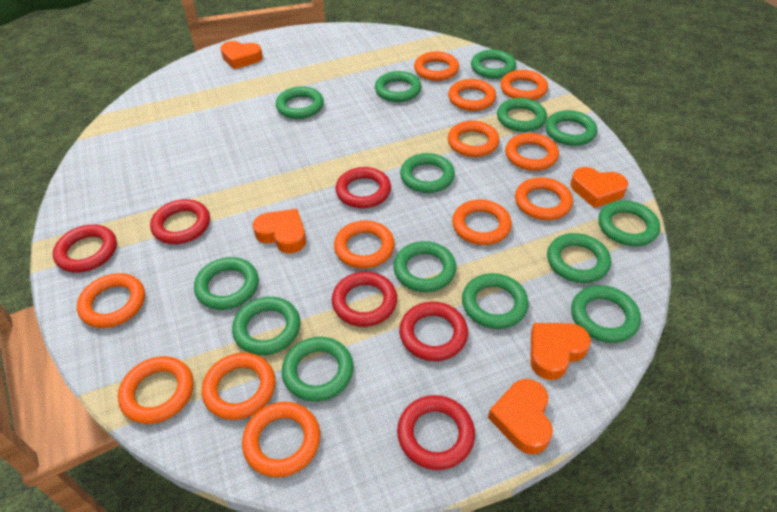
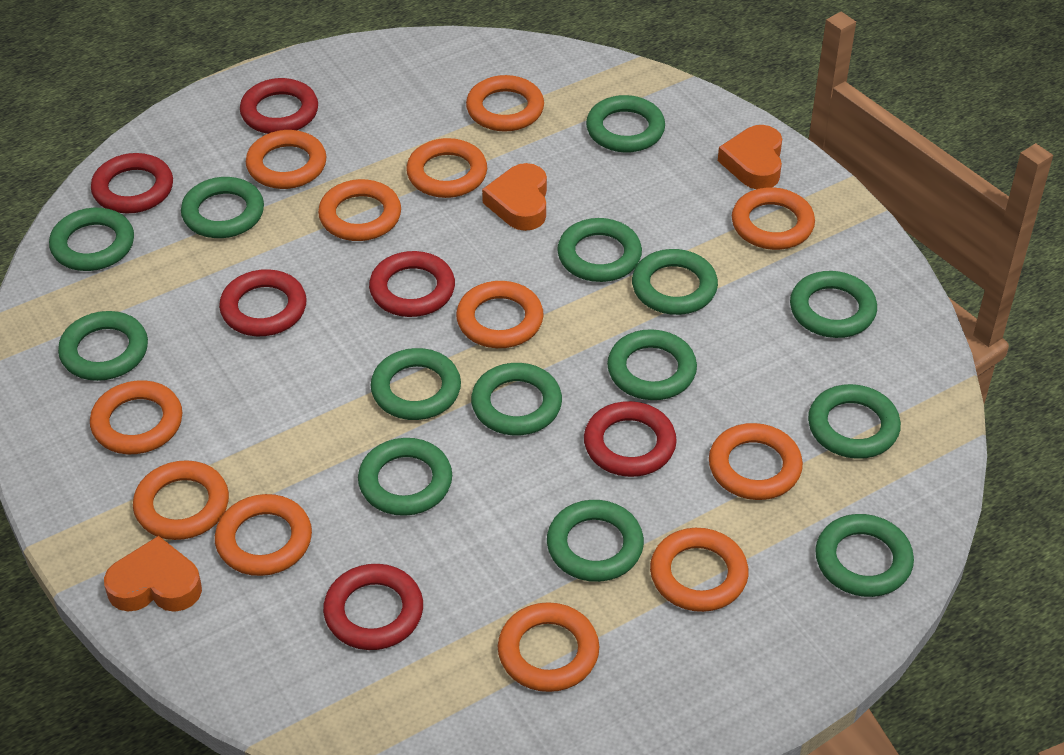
orange heart: [220,41,263,69] [253,209,306,253] [488,379,553,454] [530,323,591,380] [570,167,628,208] = 5 -> [104,536,202,612] [482,163,547,231] [718,125,782,189] = 3

